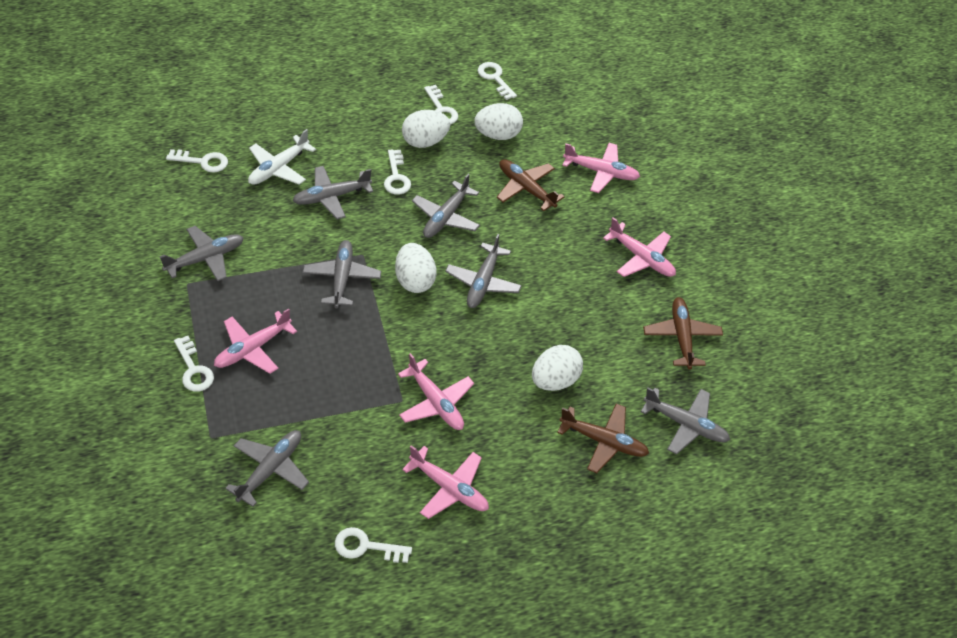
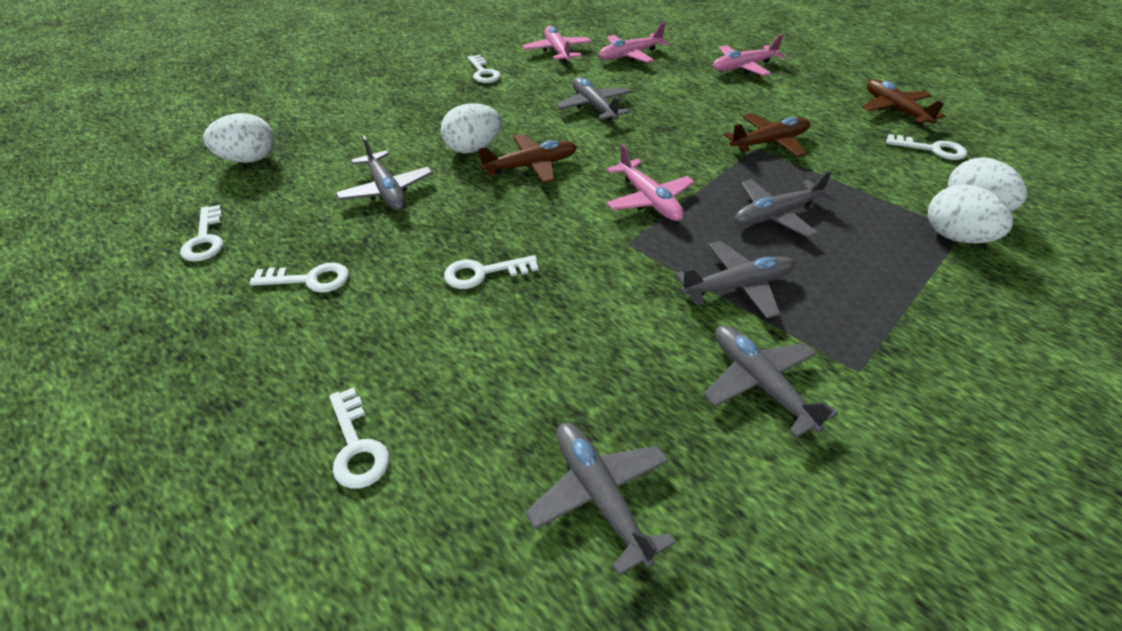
grey plane: [160,226,244,281] [225,430,309,507] [292,166,373,219] [303,240,381,308] [412,174,480,238] [445,234,522,308] [641,388,730,454] = 7 -> [336,136,433,211] [525,423,676,576] [556,77,631,121] [675,241,795,319] [704,325,838,438] [735,171,836,238] = 6
pink plane: [214,308,297,374] [398,353,474,430] [402,445,489,519] [562,143,640,193] [603,217,676,277] = 5 -> [523,26,592,63] [599,23,669,63] [606,144,694,221] [713,35,786,76] = 4
white plane: [248,129,316,185] = 1 -> none = 0

